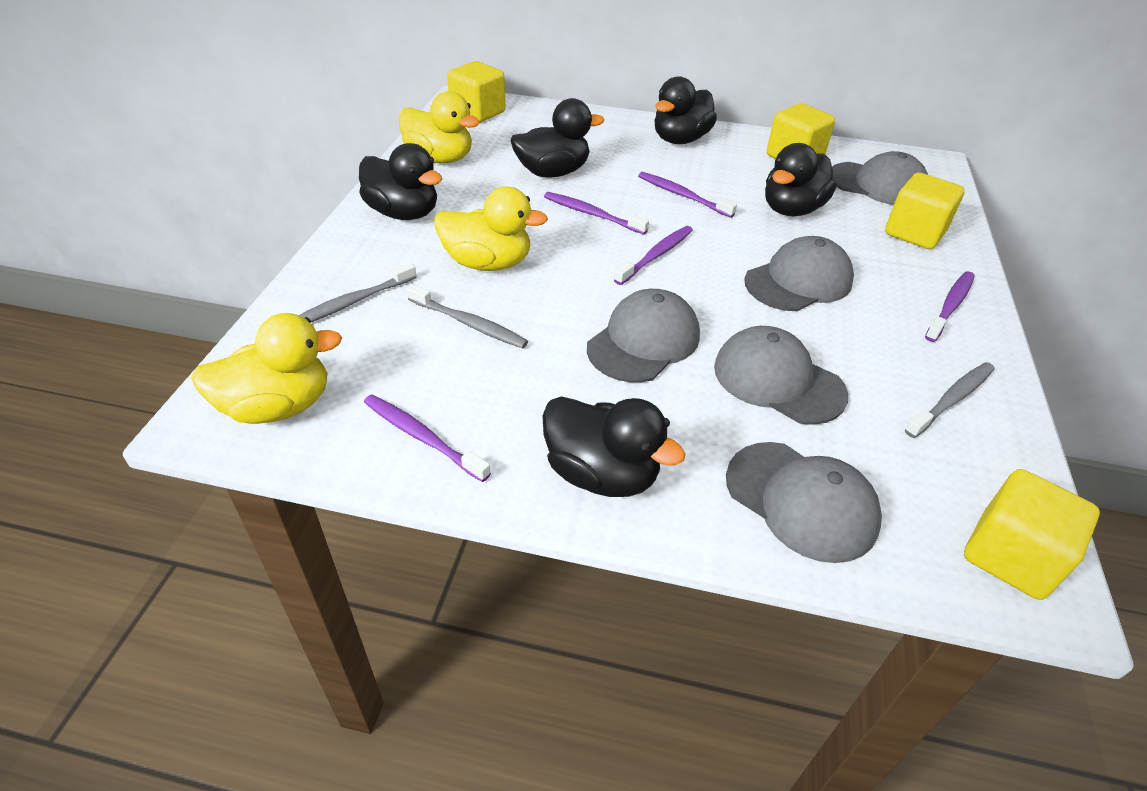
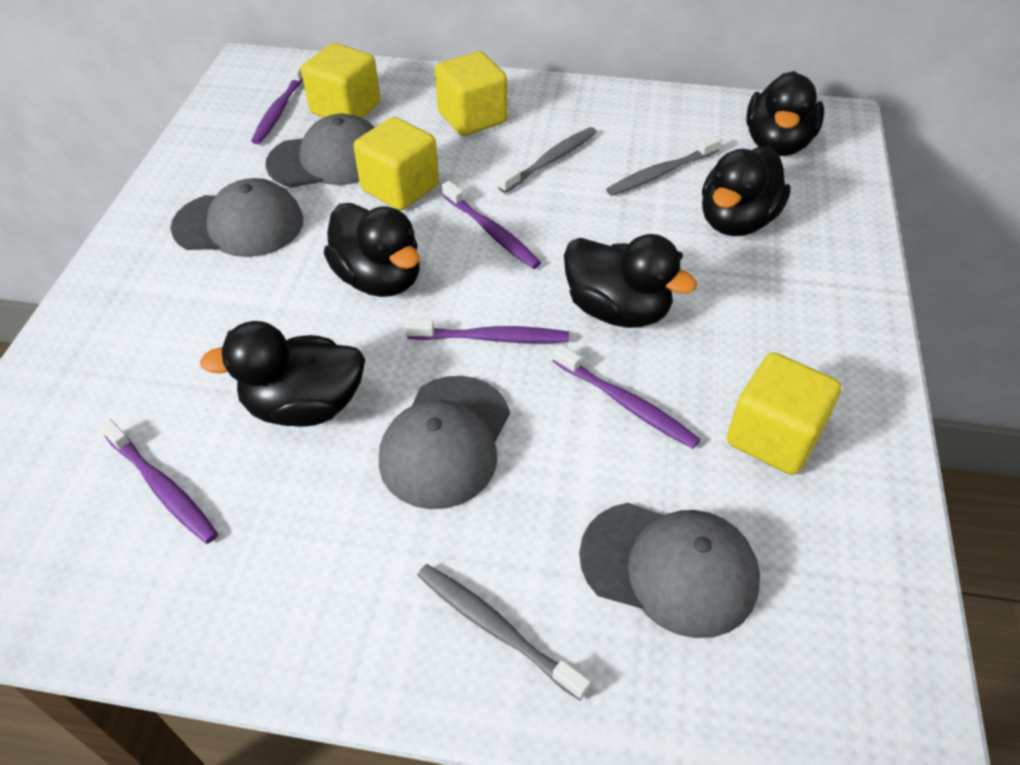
grey cap: [587,289,700,382] [714,326,848,425] [726,442,882,563] [744,236,854,311] [832,151,928,205] = 5 -> [170,178,303,257] [265,113,375,187] [379,376,510,509] [579,503,760,638] = 4
yellow duck: [191,313,342,424] [399,91,480,163] [435,187,548,271] = 3 -> none = 0

